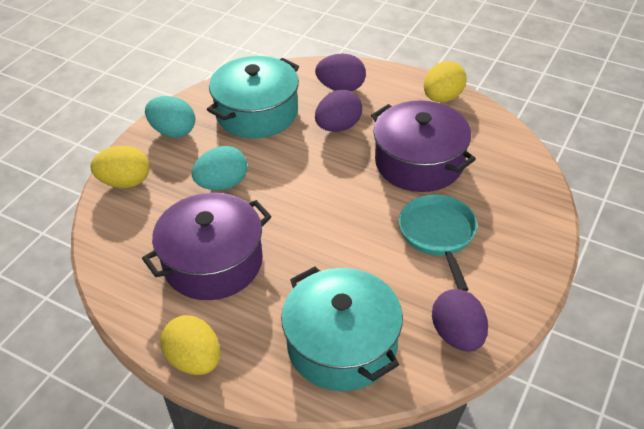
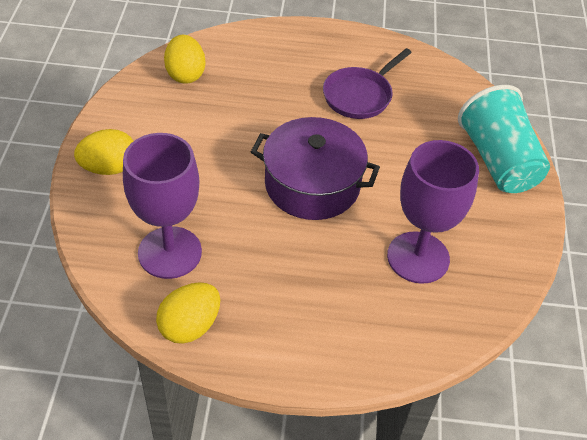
purple egg: [315,54,366,91] [315,90,362,132] [432,289,488,351] = 3 -> none = 0
purple goblet: none = 0 -> [123,133,202,279] [387,140,479,284] = 2
purple pan: none = 0 -> [323,48,412,119] = 1
purple pot: [142,193,271,300] [371,100,476,192] = 2 -> [251,117,380,220] = 1
turquoise cup: none = 0 -> [458,85,550,193] = 1
turquoise egg: [145,96,195,138] [192,146,247,190] = 2 -> none = 0
turquoise pan: [399,194,477,291] = 1 -> none = 0
turquoise pot: [207,56,299,138] [281,266,403,391] = 2 -> none = 0

